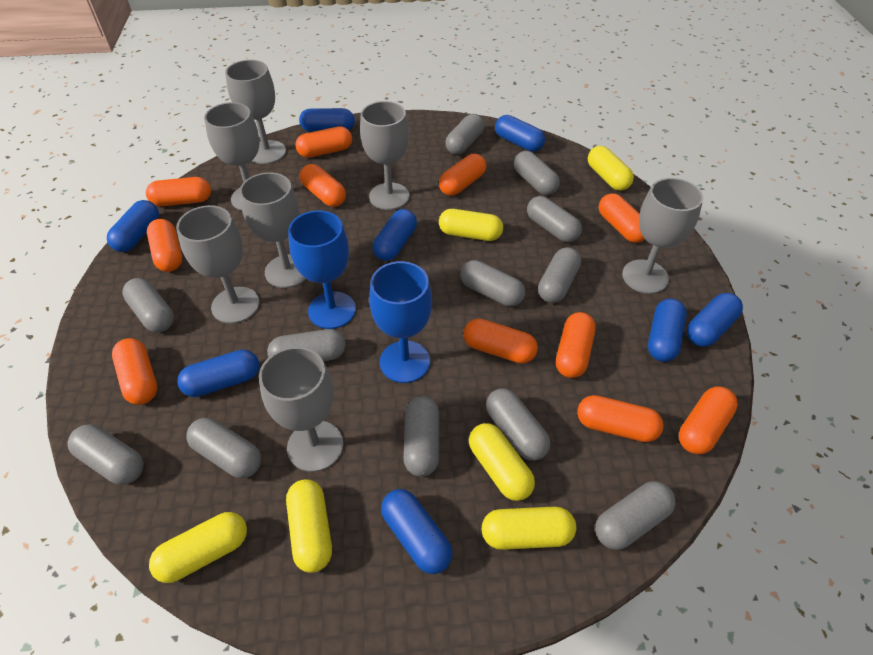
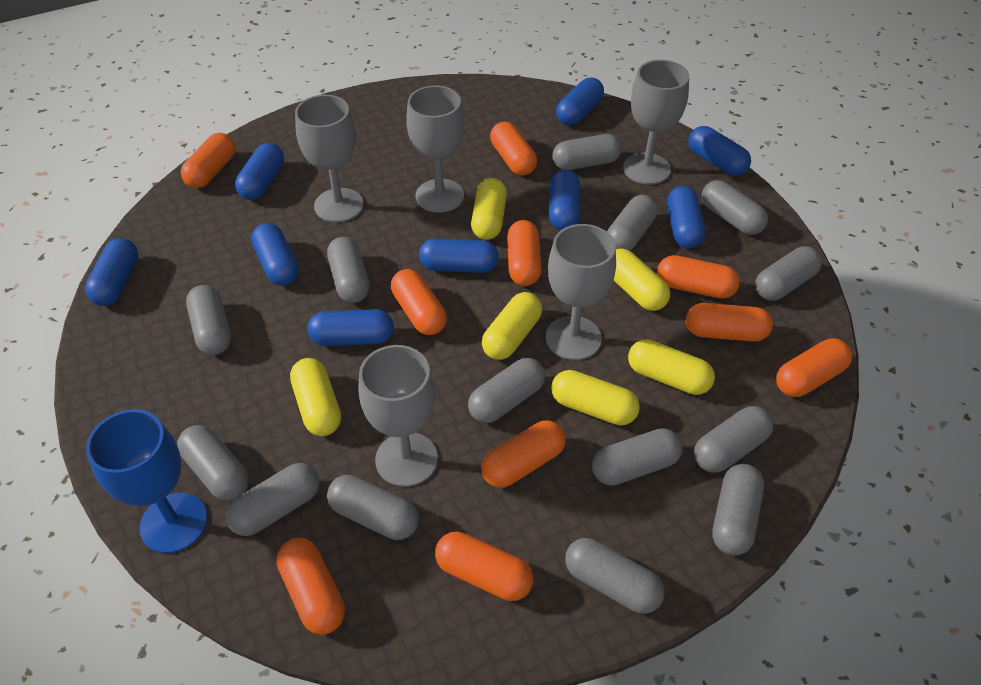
blue capsule: [107,200,159,252] [177,350,259,397] [299,108,355,132] [373,209,417,261] [381,489,452,574] [495,115,545,152] [648,299,687,362] [687,293,743,347] = 8 -> [85,238,138,306] [235,143,284,200] [251,223,299,286] [308,309,394,346] [419,238,499,273] [549,169,580,230] [556,78,604,125] [667,186,705,248] [688,126,751,176] = 9
blue goblet: [288,210,356,329] [369,261,432,383] = 2 -> [86,409,208,553] = 1
grey capsule: [67,425,144,485] [122,278,174,333] [186,418,261,478] [267,329,346,361] [403,396,439,477] [445,114,484,155] [460,260,525,306] [486,388,550,461] [514,151,560,195] [527,196,582,242] [538,247,581,303] [595,481,676,550] = 12 -> [177,425,249,501] [186,285,231,355] [226,463,320,536] [327,237,370,303] [327,475,419,540] [468,358,545,423] [552,134,622,170] [565,538,665,614] [592,428,682,486] [607,195,657,251] [694,406,773,473] [702,180,768,235] [712,464,764,556] [755,246,822,301] = 14
grey goblet: [176,205,260,324] [204,102,259,211] [225,60,286,164] [240,172,306,288] [259,347,344,472] [360,101,410,210] [622,178,703,294] = 7 -> [295,95,364,223] [359,345,438,487] [406,86,464,213] [546,224,616,360] [623,60,689,185] = 5
orange capsule: [112,338,158,405] [146,177,211,206] [147,219,182,272] [295,126,352,158] [300,164,346,207] [439,154,486,196] [463,319,538,364] [556,312,596,378] [577,395,664,442] [599,193,645,243] [679,386,738,454] = 11 -> [181,133,235,188] [277,538,345,635] [391,269,447,335] [435,532,533,601] [481,420,566,488] [490,122,537,176] [507,220,542,286] [657,255,740,299] [686,303,773,342] [776,339,852,397] = 10

